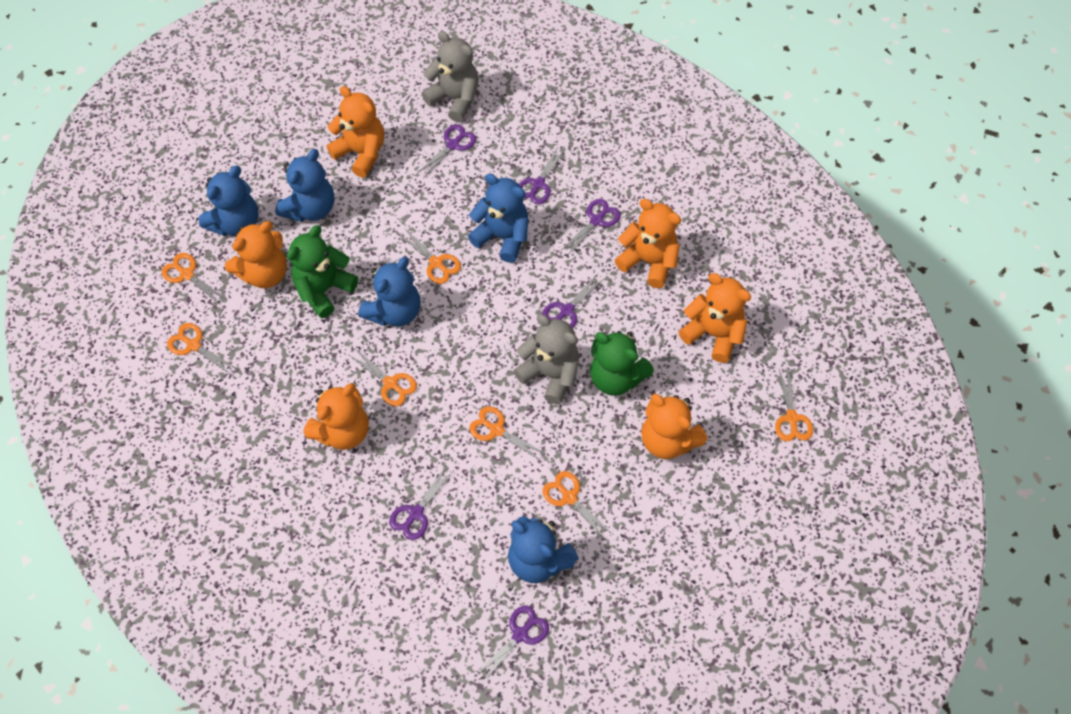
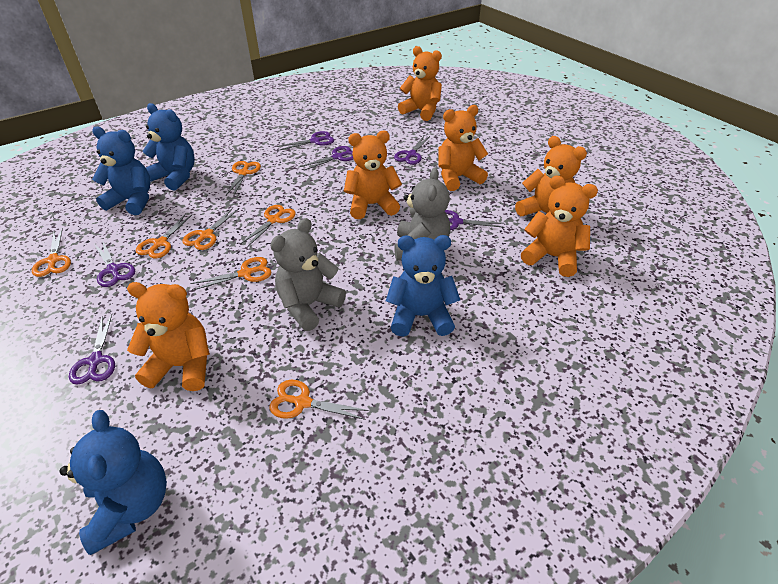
blue teddy bear: [198,166,258,236] [275,149,334,222] [358,257,421,327] [468,174,528,263] [508,516,579,583] = 5 -> [60,410,167,555] [92,127,151,215] [142,103,195,191] [386,235,460,337] = 4
green teddy bear: [287,225,358,318] [590,331,654,396] = 2 -> none = 0

